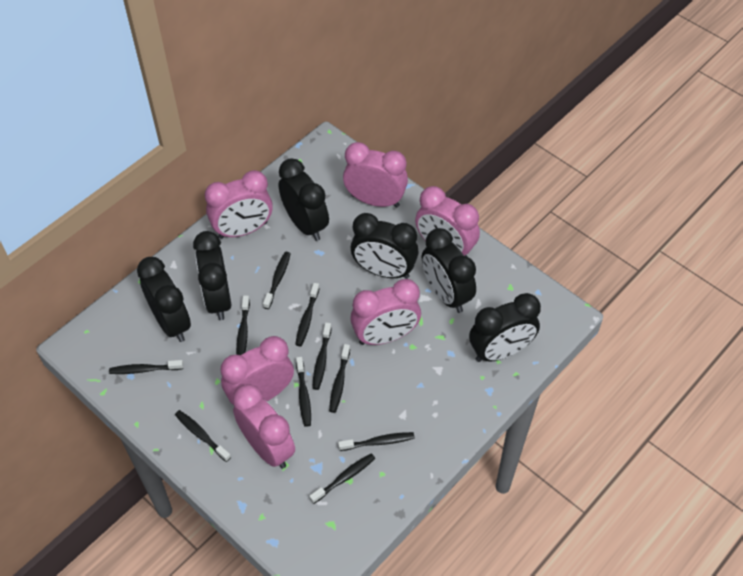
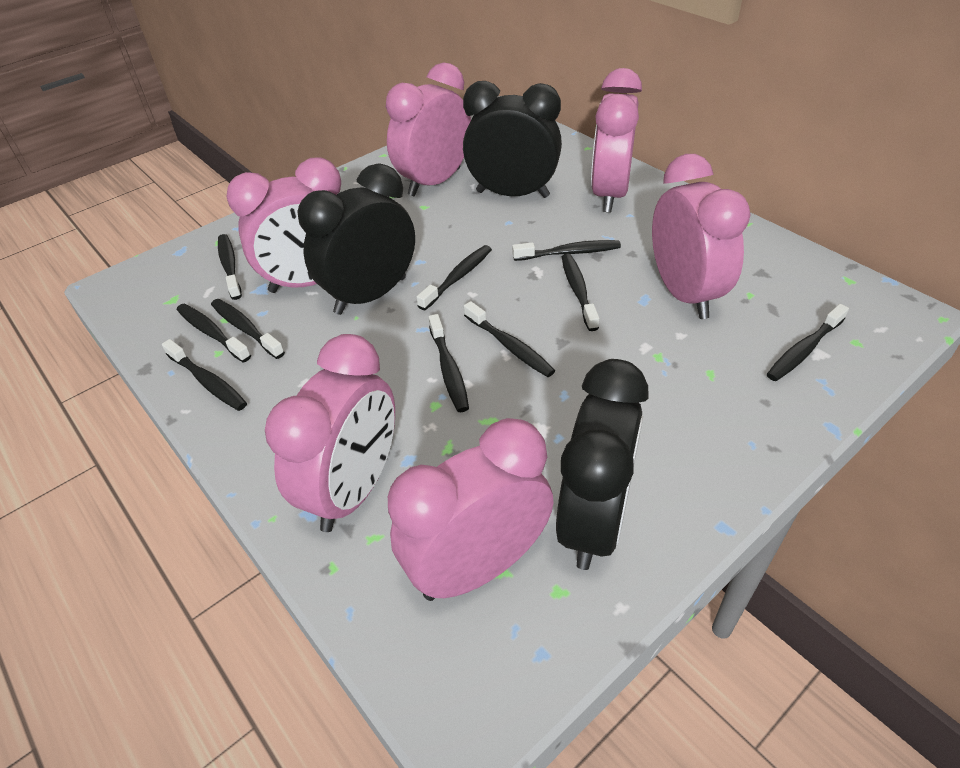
black clock: [137,257,191,342] [193,231,231,320] [278,158,329,241] [351,213,419,279] [422,228,476,313] [469,293,541,362] = 6 -> [297,163,415,315] [463,81,562,198] [556,359,648,570] = 3

